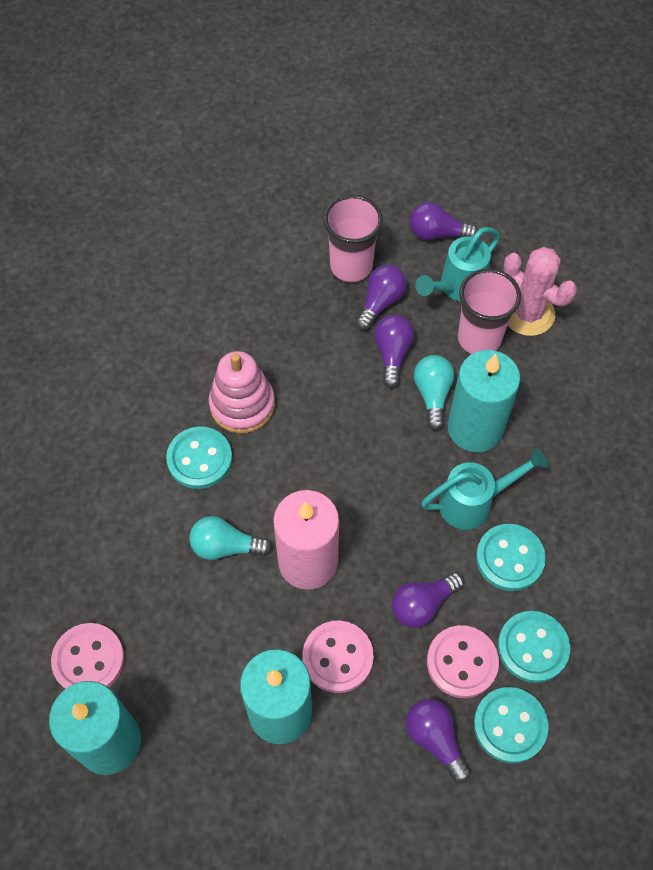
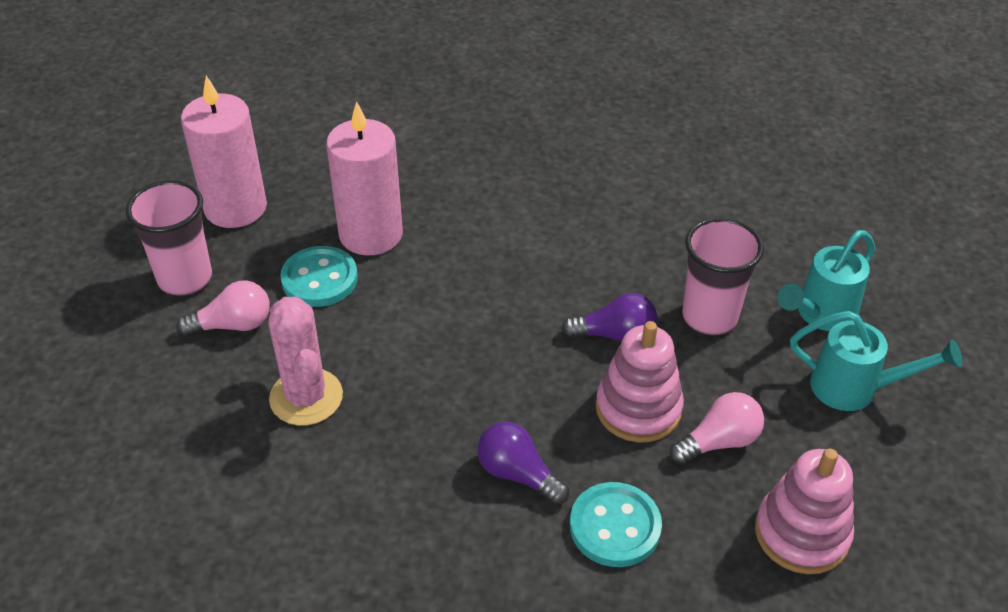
pink button: [51,623,124,689] [302,620,374,693] [427,625,499,698] = 3 -> none = 0
pink candle: [273,490,339,590] = 1 -> [181,75,267,228] [326,101,403,256] = 2
pink light bulb: none = 0 -> [176,281,270,337] [669,392,764,465] = 2
pink stacking toy: [209,351,275,434] = 1 -> [596,321,684,443] [755,449,854,574] = 2
purple light bulb: [356,265,407,330] [374,315,414,388] [392,572,464,628] [406,699,471,783] [409,202,478,240] = 5 -> [478,422,569,505] [561,293,658,342] = 2
turquoise button: [166,427,232,489] [474,687,549,763] [476,524,546,591] [498,611,570,683] = 4 -> [280,246,358,307] [570,482,662,567] = 2
turquoise candle: [49,681,141,775] [240,649,312,744] [448,350,520,452] = 3 -> none = 0
turquoise light bulb: [189,516,272,560] [414,355,454,431] = 2 -> none = 0

